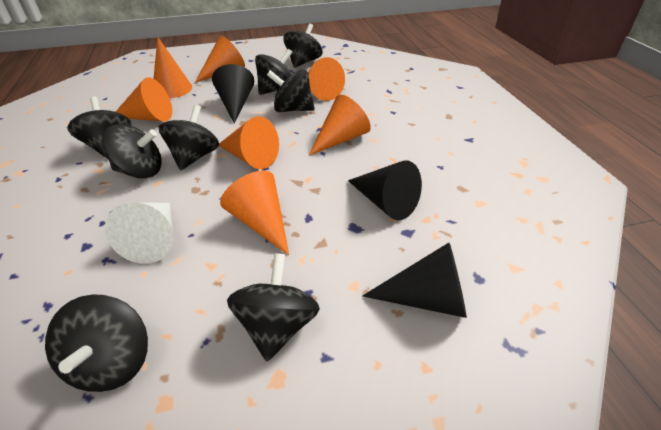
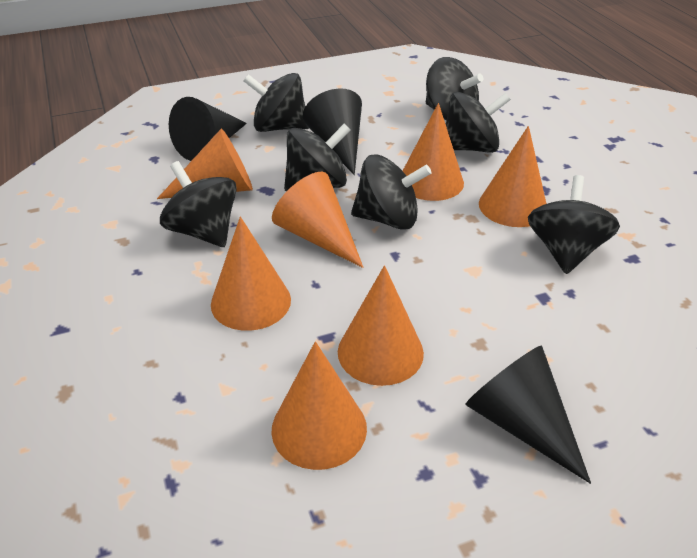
black spinning top: [45,294,148,392] [67,97,131,158] [102,124,162,179] [159,105,219,170] [227,253,320,361] [255,49,293,95] [267,69,315,112] [283,23,323,68] = 8 -> [160,161,237,247] [244,73,309,132] [284,123,351,191] [351,154,432,230] [426,57,483,120] [446,92,511,153] [528,175,620,274] = 7
white cone: [105,202,174,264] = 1 -> none = 0

